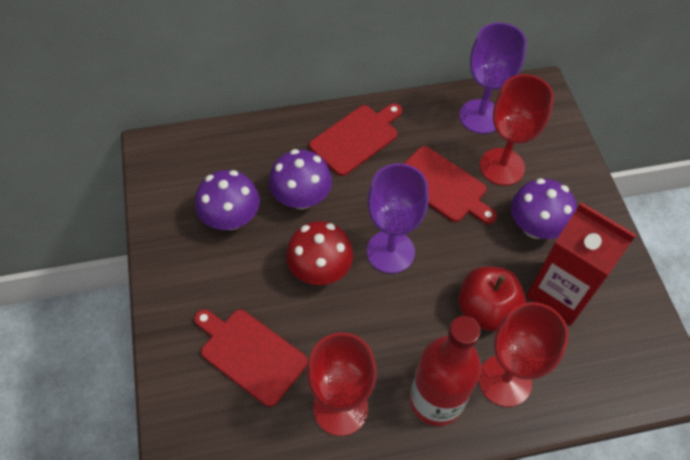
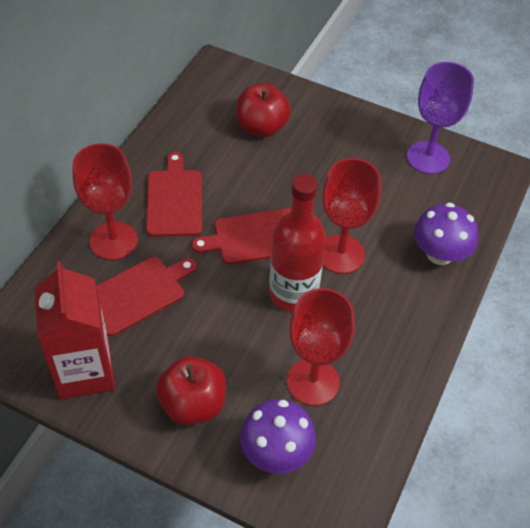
purple goblet: [367,163,429,274] [459,23,527,134] = 2 -> [407,62,474,174] = 1
purple mushroom: [195,170,260,230] [269,149,332,209] [511,178,577,239] = 3 -> [240,399,316,474] [414,202,478,265] = 2
red apple: [458,266,526,331] = 1 -> [156,356,226,425] [236,83,291,137] = 2
red mushroom: [286,221,353,285] = 1 -> none = 0

